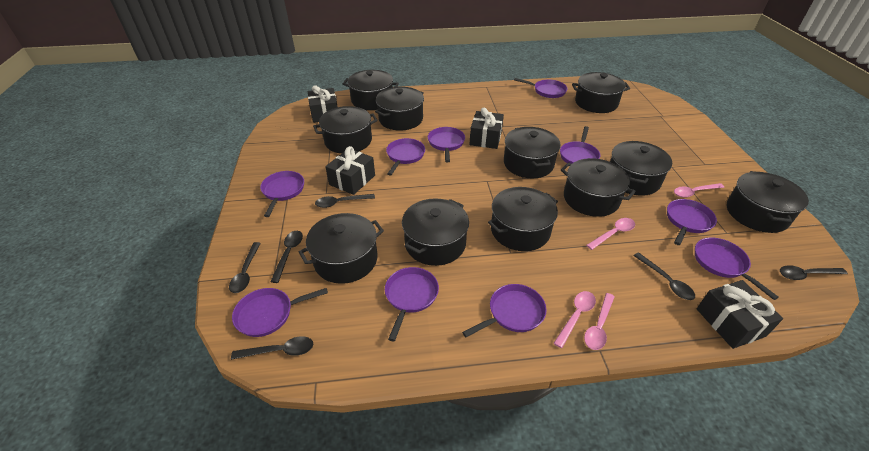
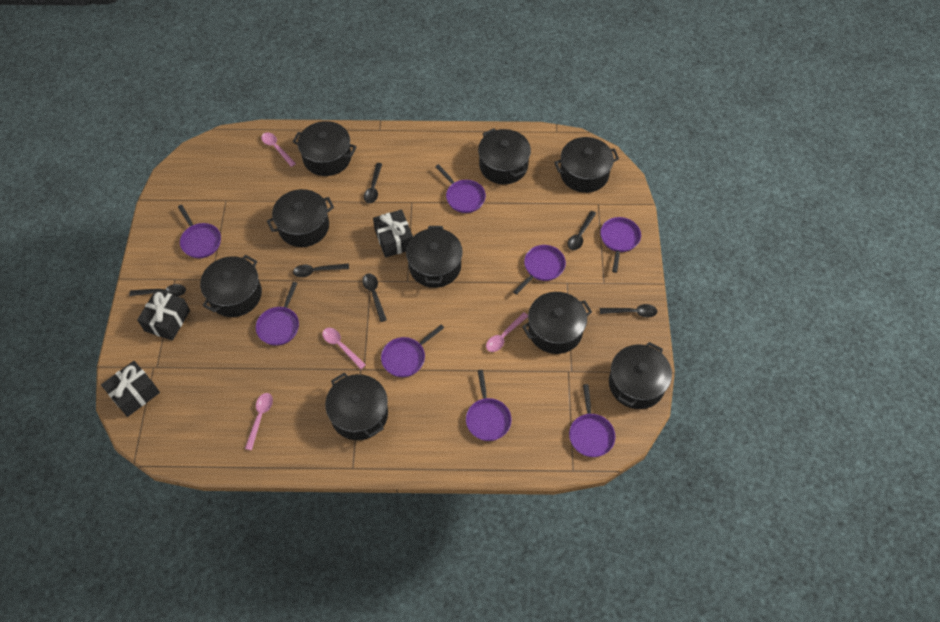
black gift: [308,85,337,123] [325,146,375,195] [469,108,504,149] [697,280,783,349] = 4 -> [101,361,160,417] [137,290,190,341] [373,210,413,258] = 3
black pot: [299,213,384,284] [313,106,378,154] [343,70,399,110] [375,87,424,130] [402,198,469,266] [488,187,558,251] [504,127,561,178] [561,158,636,217] [572,72,630,113] [610,141,672,196] [727,171,809,233] = 11 -> [200,255,262,317] [267,189,334,247] [293,121,357,176] [325,373,388,440] [406,226,463,288] [478,128,531,184] [522,292,592,354] [554,137,619,193] [609,342,672,409] = 9
purple pan: [232,288,328,337] [260,171,304,217] [385,267,439,341] [386,138,425,176] [428,127,465,163] [462,284,547,337] [514,78,568,98] [560,126,600,164] [667,199,717,245] [695,237,779,300] = 10 -> [178,205,221,258] [256,282,299,346] [381,324,444,377] [435,164,486,213] [466,370,512,441] [513,245,566,295] [569,384,615,457] [600,217,641,273] = 8

